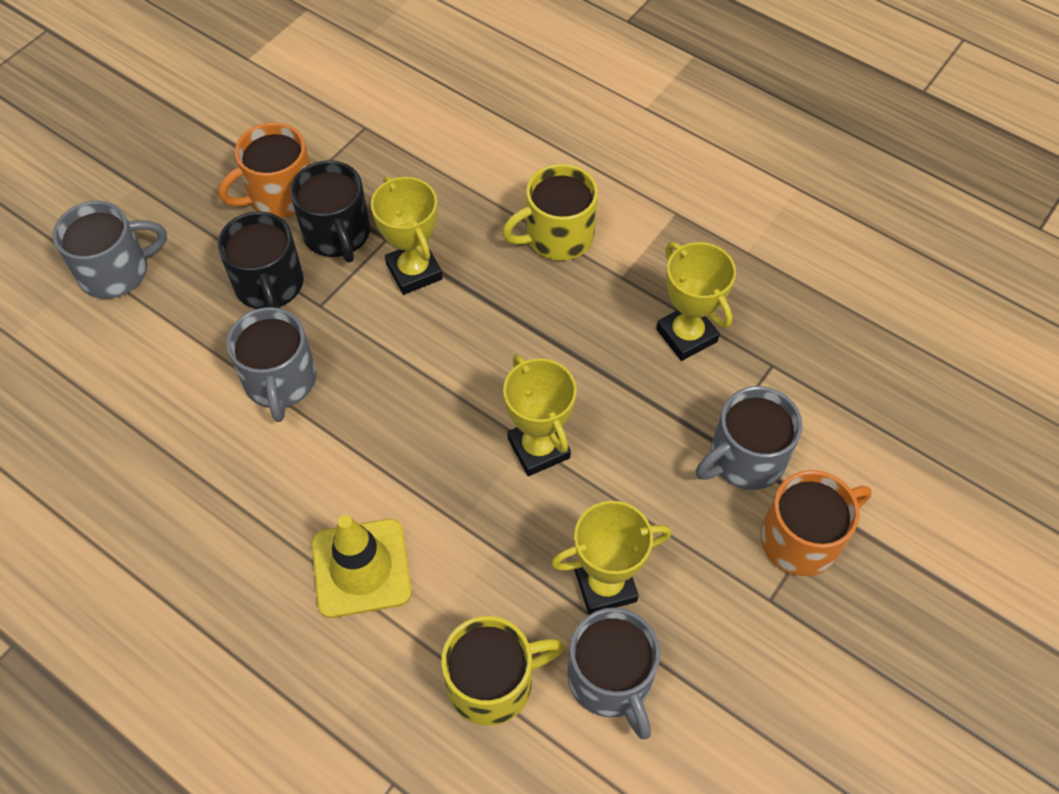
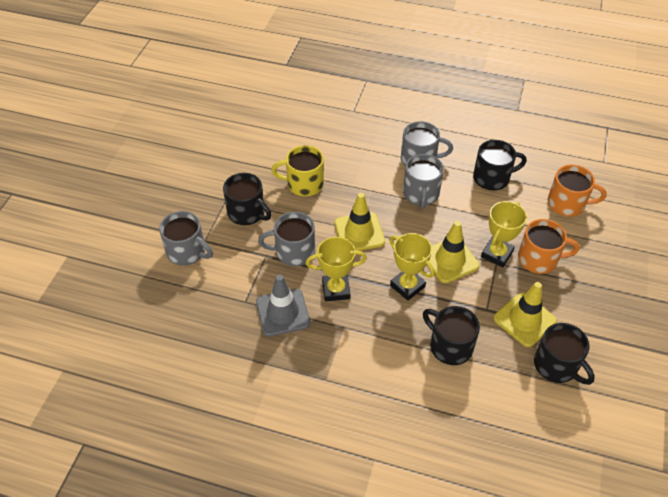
black mug: [217,212,304,309] [290,160,370,263] = 2 -> [223,173,272,225] [423,306,480,365] [473,140,527,191] [534,323,595,385] = 4
grey traffic cone: none = 0 -> [256,275,310,337] = 1
yellow mug: [441,616,564,726] [502,164,598,260] = 2 -> [271,145,324,196] = 1
yellow traffic cone: [312,515,412,618] = 1 -> [334,193,385,251] [429,221,480,283] [493,282,557,347] = 3
yellow trophy: [371,176,443,295] [503,354,577,476] [551,501,671,615] [656,242,736,361] = 4 -> [306,237,367,301] [390,233,435,301] [481,201,527,267] = 3

